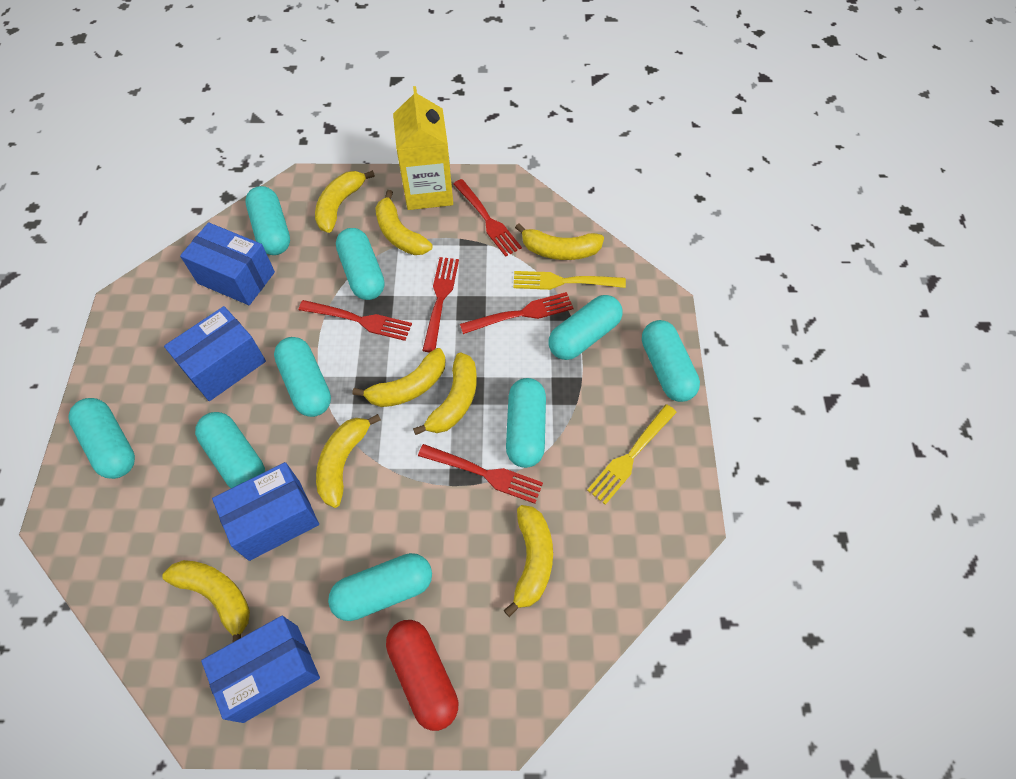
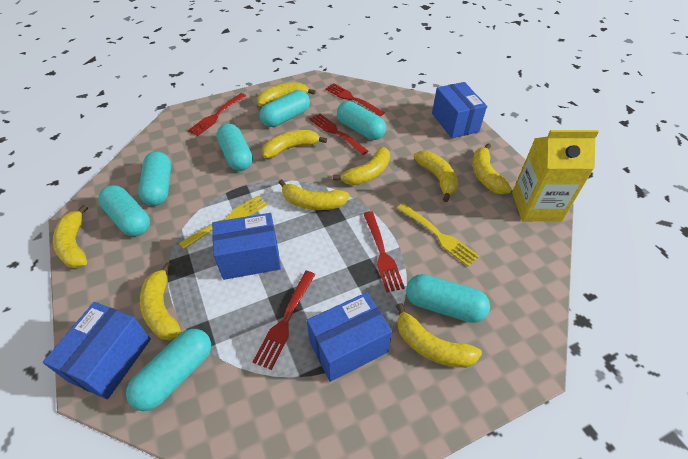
red capsule: [386,620,458,731] = 1 -> none = 0
turquoise capsule: [68,398,135,479] [195,412,265,488] [245,186,290,255] [274,337,331,417] [328,553,432,621] [336,228,384,300] [506,378,546,468] [548,295,622,360] [642,320,700,402] = 9 -> [98,185,150,236] [126,329,211,411] [138,151,171,206] [217,123,253,171] [259,90,310,127] [337,101,386,140] [406,274,490,323] = 7
yellow banana: [162,560,250,642] [315,170,375,233] [316,414,381,508] [353,348,446,407] [375,190,432,255] [413,352,477,435] [504,505,553,617] [515,224,604,260] = 8 -> [53,205,88,268] [140,262,182,340] [257,82,316,106] [262,130,327,159] [278,179,349,210] [333,147,390,185] [396,303,482,368] [414,151,458,202] [473,143,512,194] = 9

